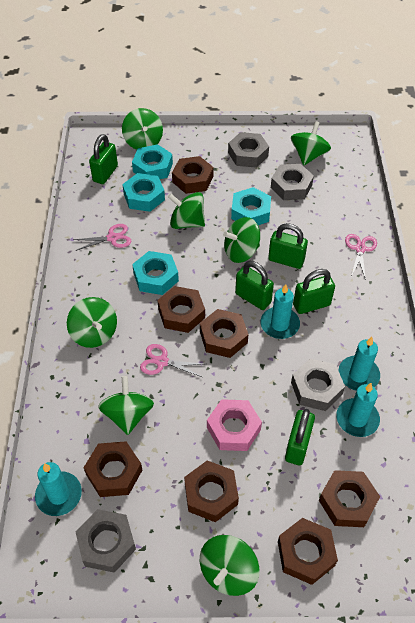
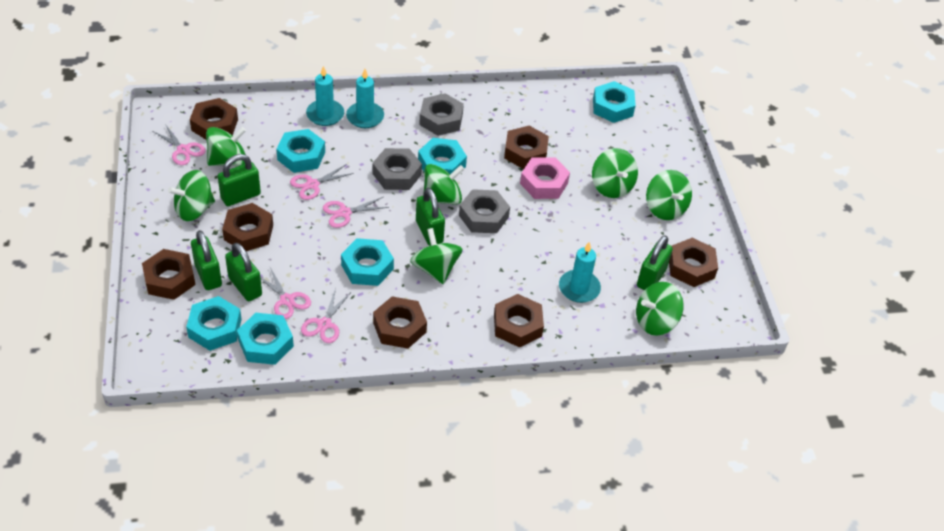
grey nut: [76,509,136,573] [228,132,269,168] [271,164,314,200] [291,358,345,411] = 4 -> [373,148,422,190] [419,93,464,136] [459,189,510,233] = 3
pink scissors: [73,224,132,251] [140,344,203,377] [345,234,377,280] = 3 -> [152,124,206,165] [260,267,311,319] [290,164,354,200] [301,288,351,343] [323,197,389,228] = 5
turquoise candle: [35,462,82,516] [261,284,300,339] [336,383,380,437] [338,337,380,391] = 4 -> [306,66,344,126] [346,69,384,128] [559,242,601,303] = 3
turquoise nut: [122,173,165,212] [132,144,173,179] [132,251,179,295] [231,187,271,225] = 4 -> [186,296,242,351] [237,313,294,365] [276,129,325,173] [341,238,394,286] [418,138,467,174] [593,81,636,123] = 6

